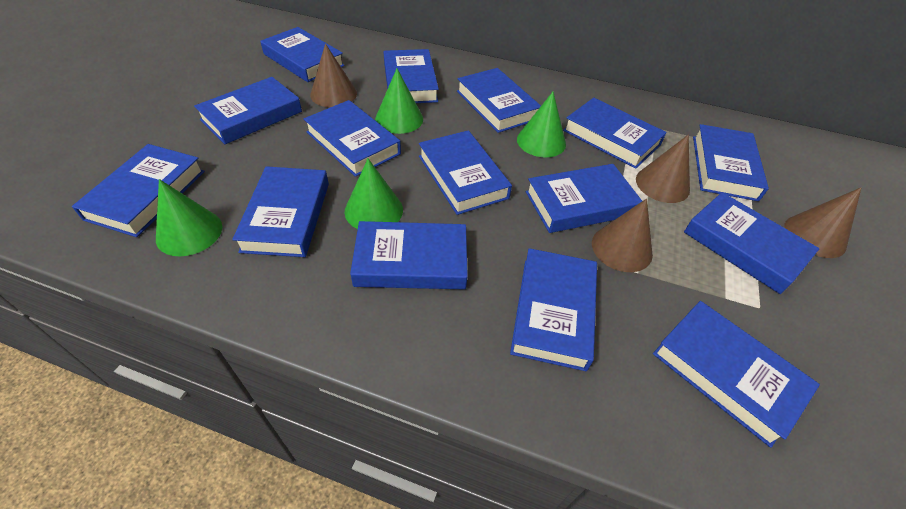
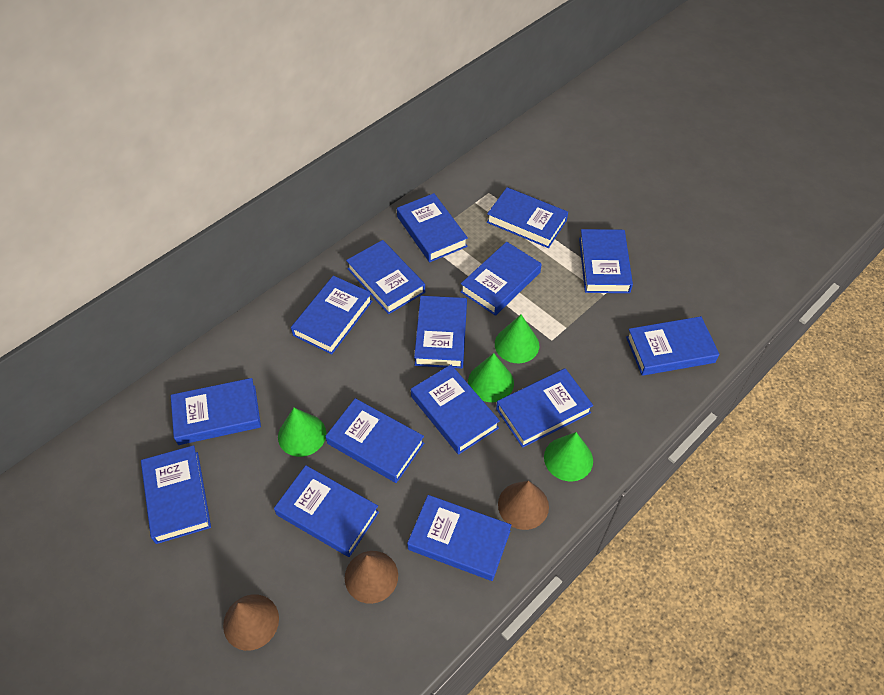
brown cone: [310,43,357,107] [592,199,653,272] [636,135,690,203] [784,188,861,258] = 4 -> [223,594,279,651] [345,551,398,604] [498,481,549,530] = 3

